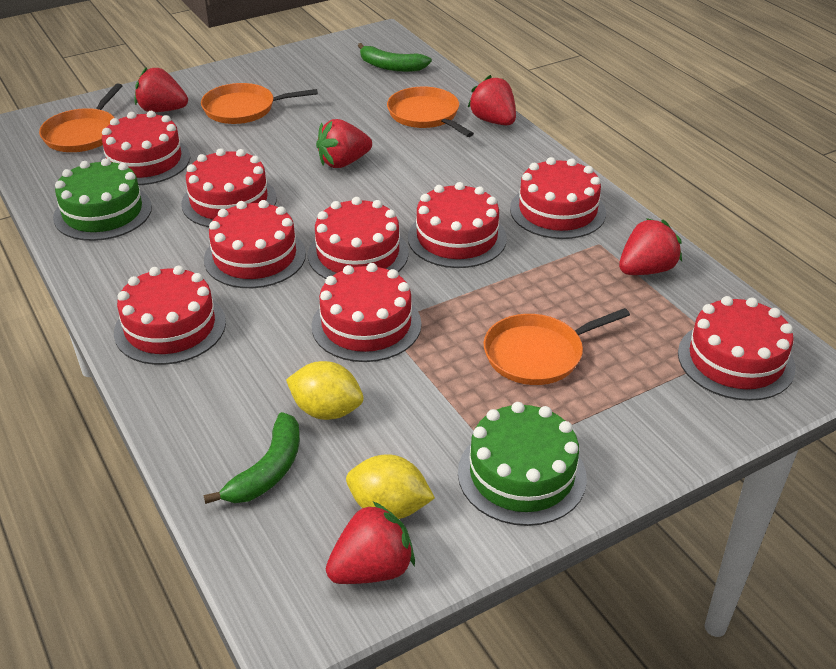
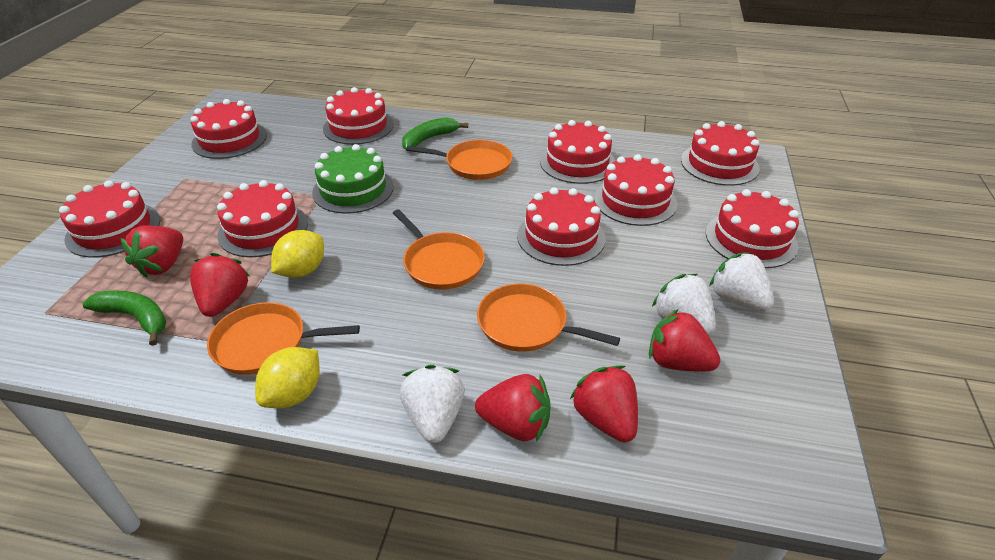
green cake: [53,158,152,241] [458,402,587,526] = 2 -> [312,144,394,214] = 1
white strawberry: none = 0 -> [400,365,465,443] [652,274,716,335] [709,252,774,311] = 3

